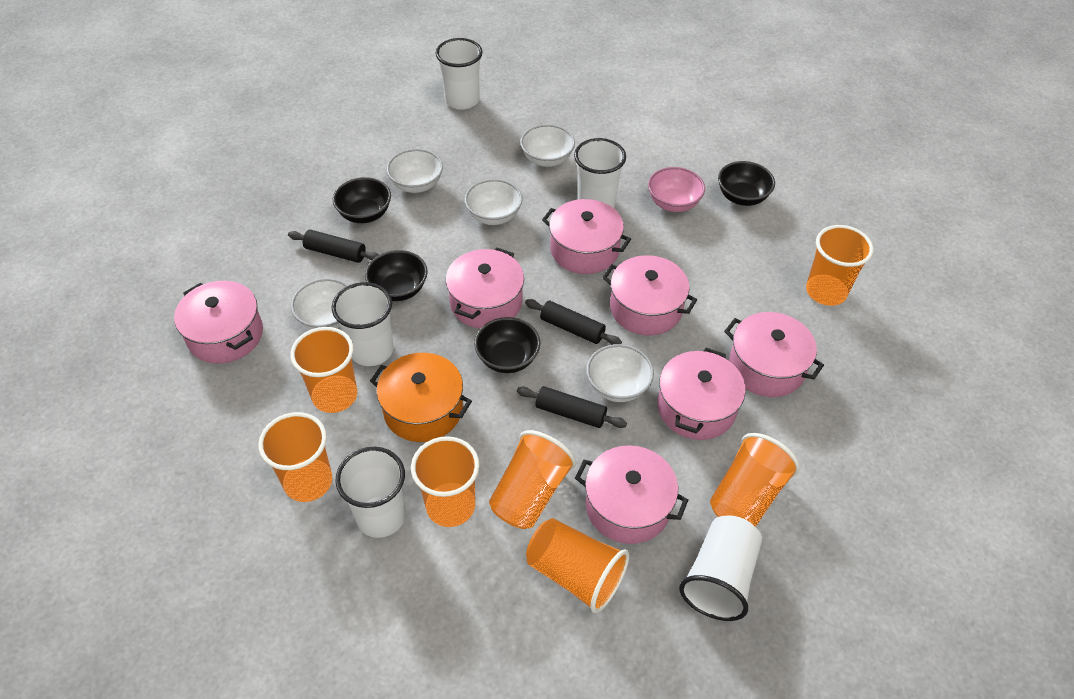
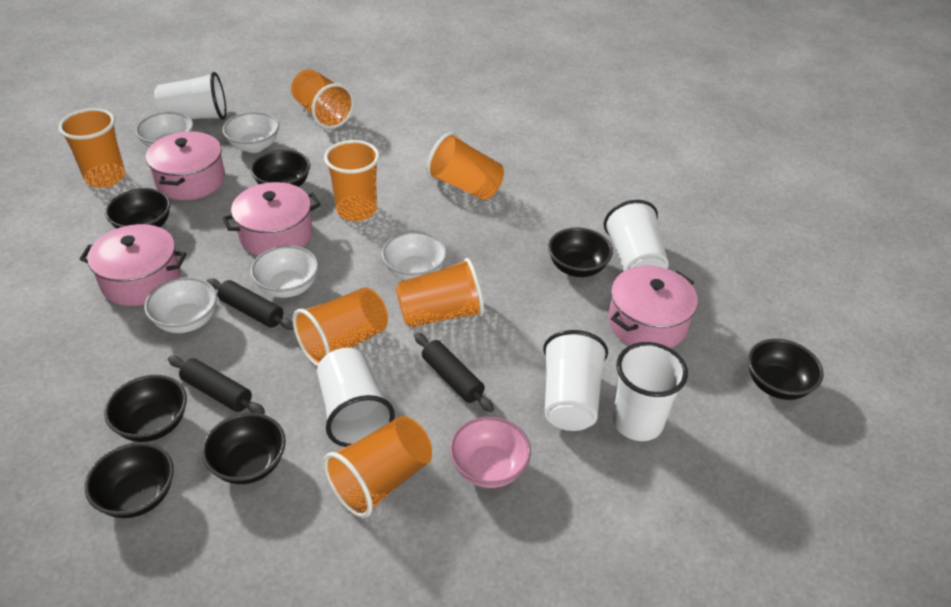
black bowl: [333,177,391,223] [365,250,428,301] [474,317,540,373] [718,161,775,206] = 4 -> [85,442,174,518] [104,375,187,442] [105,188,171,229] [202,413,286,484] [250,150,310,187] [548,227,613,277] [748,339,824,400] = 7
orange pot: [370,353,472,442] = 1 -> none = 0
pink pot: [174,281,263,364] [446,248,524,328] [542,199,631,274] [575,445,688,544] [602,255,697,335] [657,348,746,440] [724,312,824,397] = 7 -> [79,224,187,306] [146,131,225,200] [222,182,321,256] [608,266,698,348] = 4

